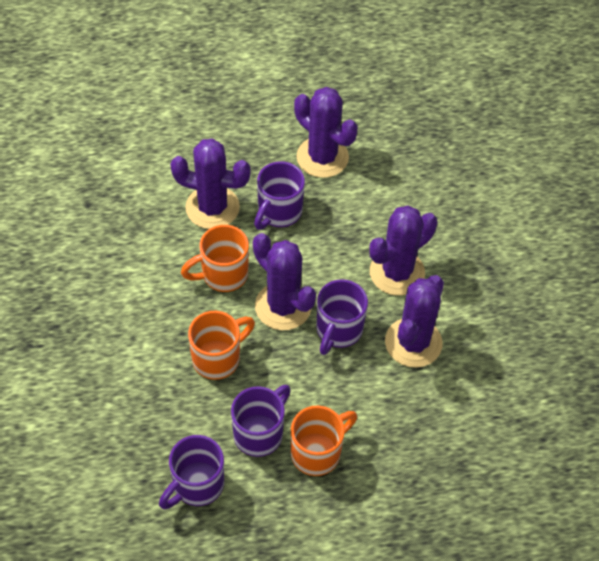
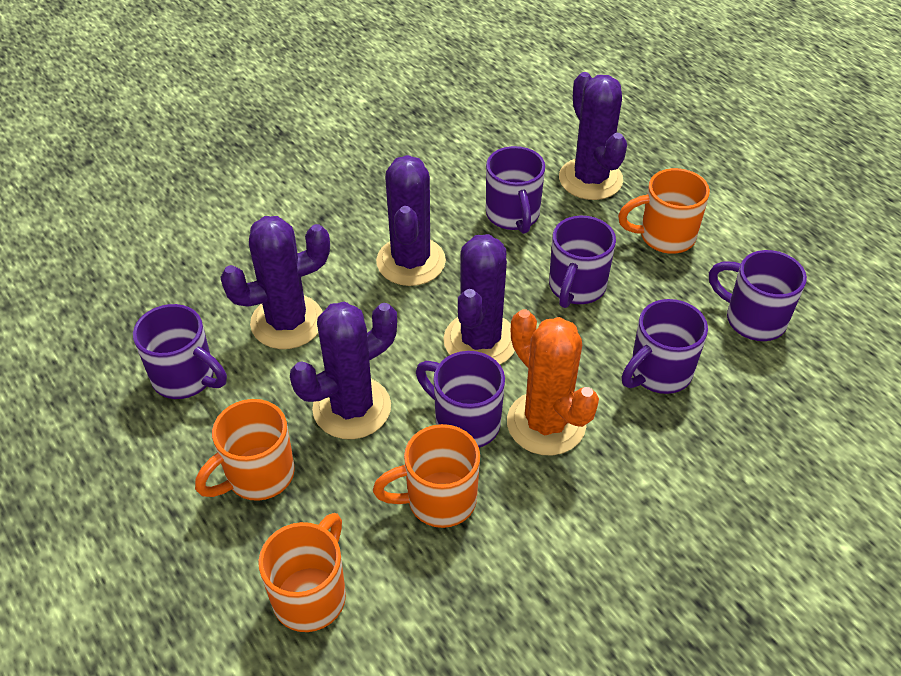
orange cactus: none = 0 -> [507,309,599,455] = 1
orange mug: [181,225,249,292] [188,311,255,380] [291,405,357,476] = 3 -> [195,399,295,501] [258,513,346,632] [373,424,480,528] [618,168,710,254] = 4
purple mug: [159,435,224,509] [231,385,291,457] [254,161,305,230] [316,279,368,355] = 4 -> [133,304,227,399] [416,351,505,448] [486,146,545,234] [549,216,616,308] [621,299,708,394] [709,250,807,341] = 6

